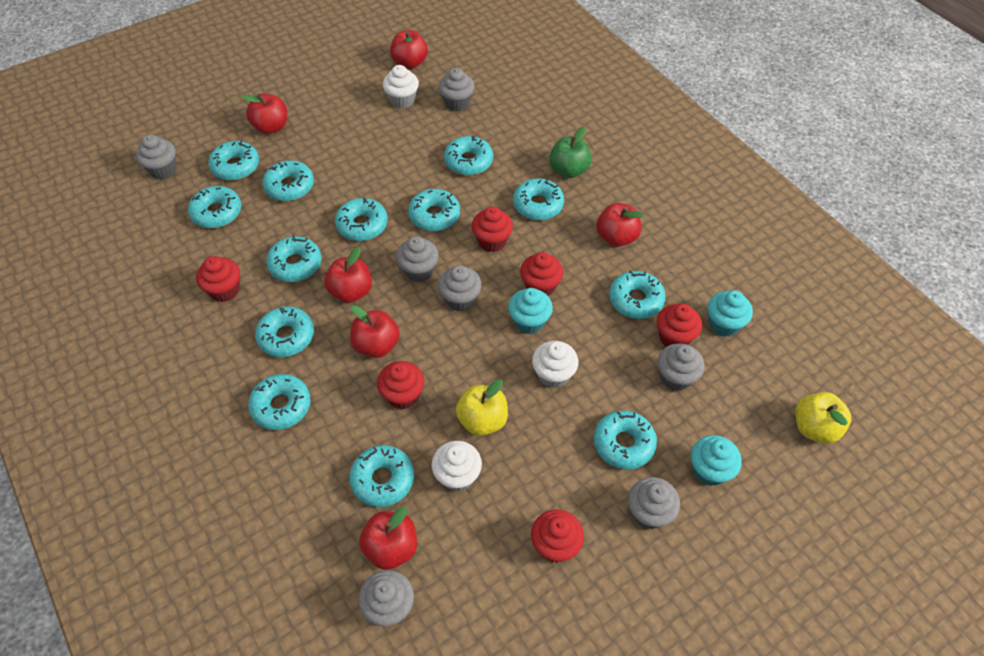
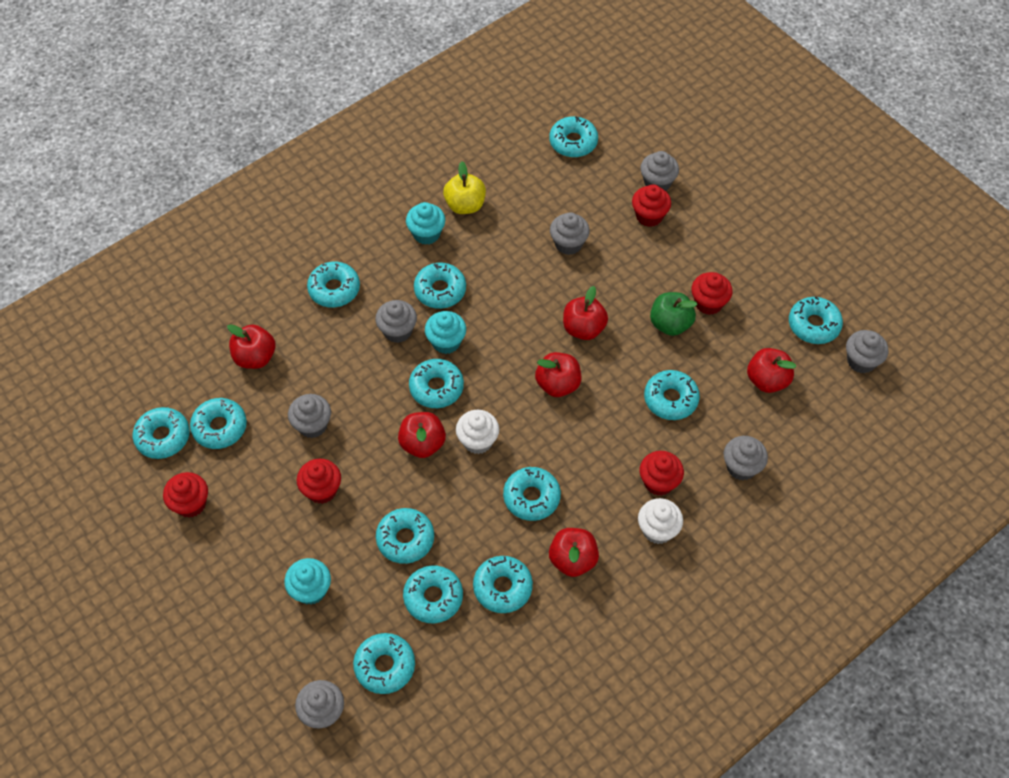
red cupcake: [196,256,240,302] [377,361,424,409] [471,207,513,252] [520,252,563,297] [531,509,584,563] [657,304,702,346] = 6 -> [163,472,208,518] [297,459,341,504] [632,184,671,227] [640,451,684,496] [691,272,733,315] = 5
white cupcake: [383,65,419,109] [431,441,482,492] [532,341,579,388] = 3 -> [456,410,499,454] [638,498,683,544] = 2
yellow apple: [456,379,508,436] [795,392,851,444] = 2 -> [443,161,486,214] = 1

